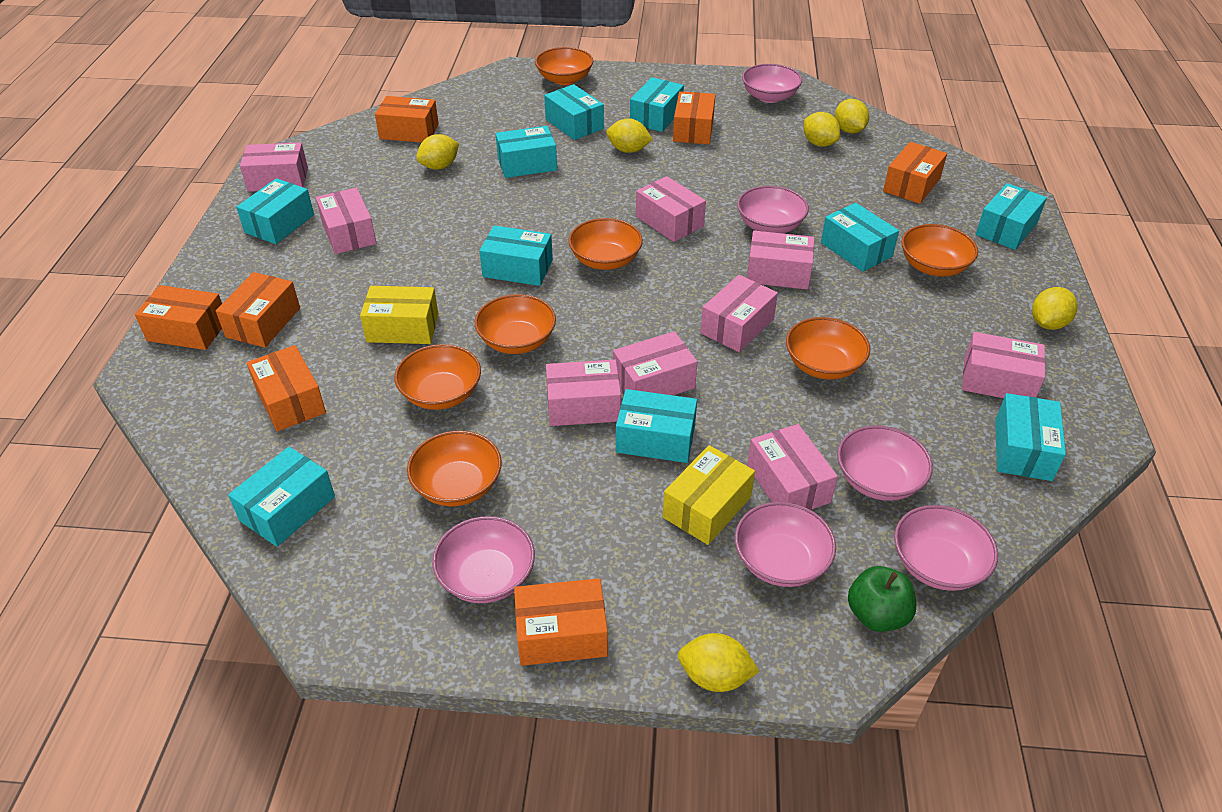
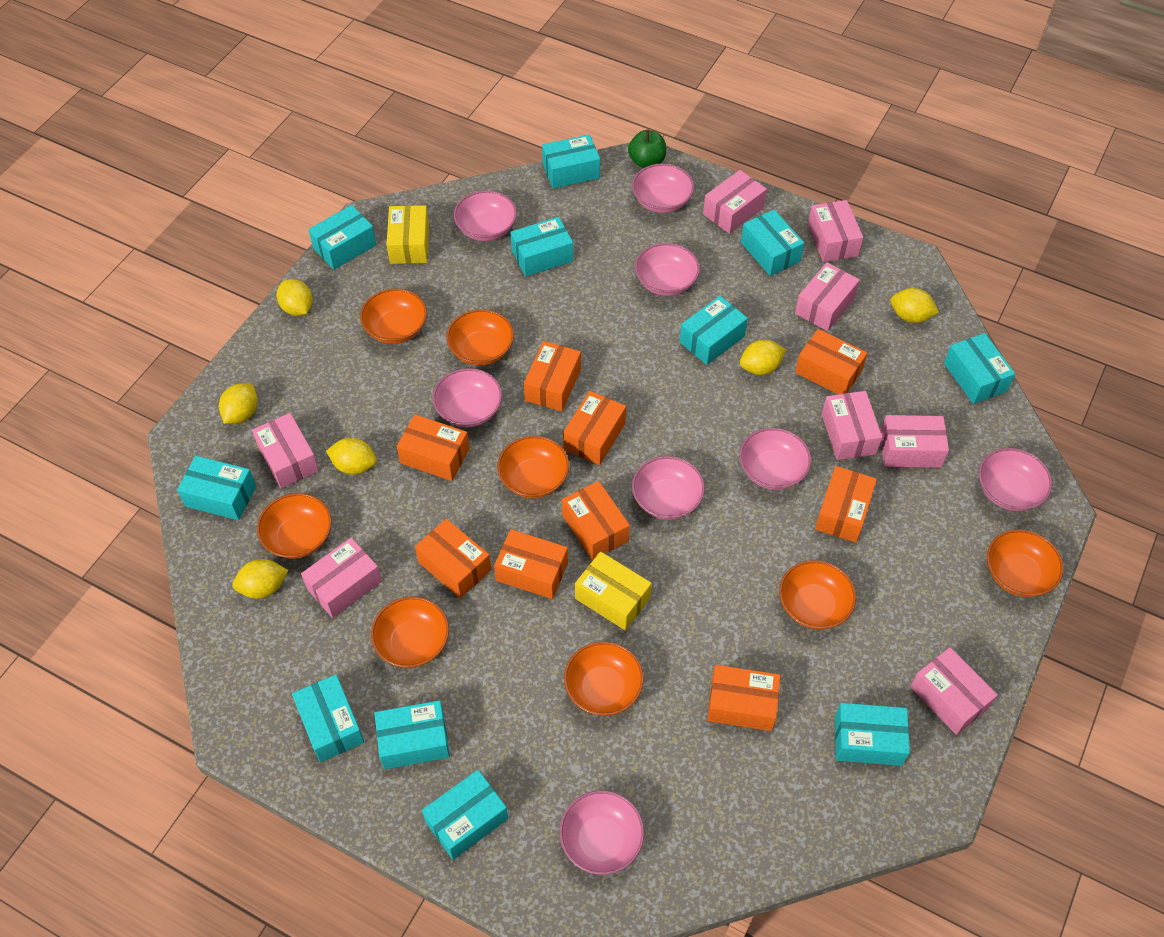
orange bowl: [395,344,481,410] [407,431,502,506] [475,294,556,354] [535,47,593,85] [568,218,643,270] [786,317,870,380] [901,224,978,276] = 7 -> [257,493,332,559] [360,289,427,344] [371,596,449,668] [446,309,514,366] [497,436,569,498] [564,642,644,716] [779,560,856,630] [987,529,1064,597] = 8
orange box: [135,285,222,350] [216,272,300,348] [246,345,326,432] [375,96,439,143] [514,578,608,666] [673,91,715,144] [883,142,947,204] = 7 -> [397,414,469,481] [415,519,491,598] [494,529,568,599] [524,341,581,411] [562,481,630,560] [563,391,626,465] [707,665,780,731] [795,329,867,395] [815,466,877,542] = 9
pink bowl: [432,516,535,603] [735,502,836,587] [737,186,809,233] [742,64,802,103] [837,425,933,501] [894,505,998,591] = 6 -> [432,368,502,427] [454,191,517,241] [559,790,645,875] [632,164,694,213] [632,456,705,520] [635,243,700,296] [739,428,811,490] [979,448,1052,511] = 8
pink box: [240,142,308,192] [316,188,376,254] [546,360,621,426] [613,331,697,395] [636,176,706,242] [700,275,778,352] [747,231,814,290] [747,424,838,510] [962,332,1045,398] = 9 -> [252,413,319,489] [301,538,382,618] [703,170,767,234] [795,262,860,331] [808,200,863,262] [822,391,882,460] [880,415,949,468] [910,647,998,735] = 8
turquoise box: [228,447,335,547] [236,178,314,244] [480,225,553,286] [496,126,557,178] [544,84,604,140] [616,389,697,463] [630,77,684,132] [821,203,899,272] [976,183,1047,250] [995,393,1066,481] = 10 -> [177,456,256,520] [292,674,364,762] [308,205,376,270] [374,700,450,769] [422,770,508,860] [510,217,573,277] [542,134,600,188] [680,296,748,365] [741,210,804,276] [835,703,910,766] [944,333,1015,404] = 11

